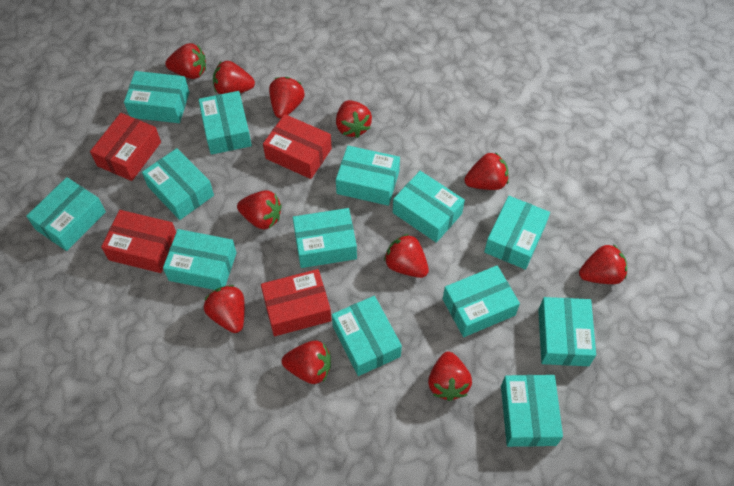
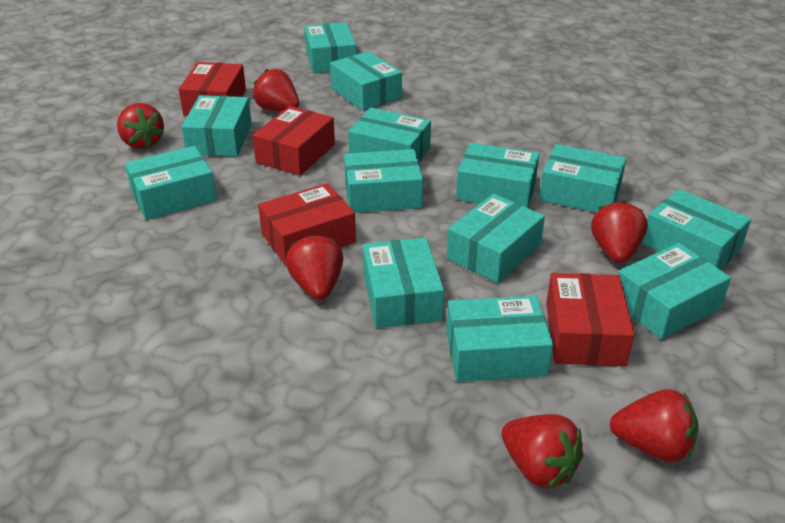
red strawberry: [165,43,206,79] [204,285,245,333] [213,61,255,94] [237,190,282,229] [269,77,304,119] [282,341,331,384] [336,100,372,138] [384,234,429,278] [428,351,472,401] [464,152,509,190] [579,244,627,284] = 11 -> [117,103,164,149] [253,69,299,112] [286,234,343,300] [501,414,583,488] [591,200,648,263] [610,389,698,462] = 6

